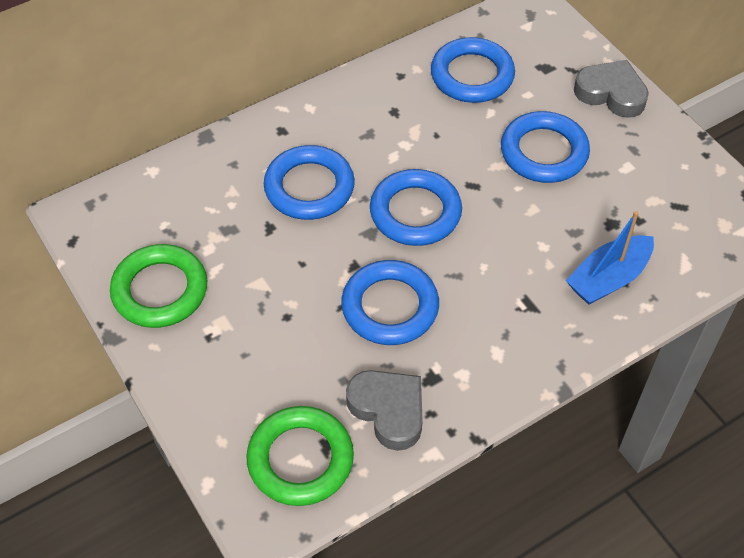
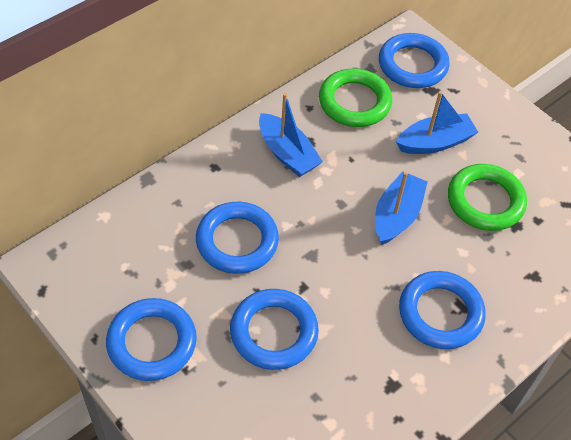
blue boat: [566,211,654,305] = 1 -> [259,93,323,177] [375,171,428,245] [396,91,478,154] = 3
grey heart: [346,370,423,451] [574,60,649,118] = 2 -> none = 0

